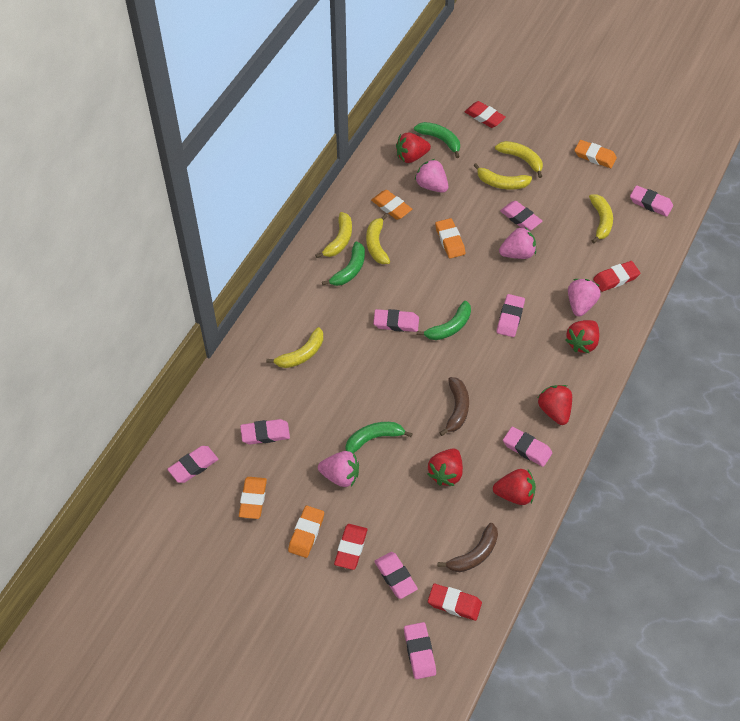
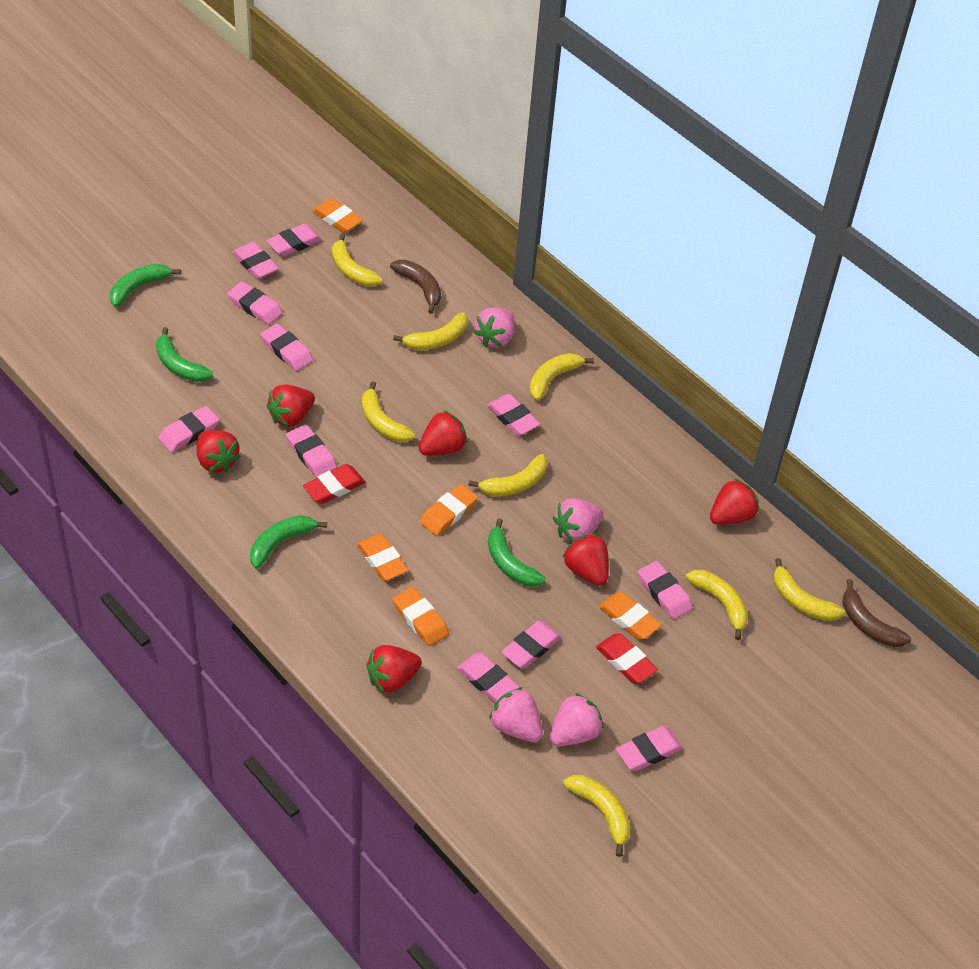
pink eraser: [167,446,218,483] [240,419,290,444] [373,309,419,332] [374,552,418,599] [404,622,436,679] [497,294,525,337] [500,201,542,231] [503,427,552,467] [630,185,673,217] = 9 -> [158,406,219,452] [227,281,283,325] [232,242,279,279] [260,323,314,371] [266,224,322,257] [286,424,337,478] [457,653,519,703] [487,394,540,436] [501,621,561,669] [616,726,683,771] [638,561,693,619] = 11
red eraser: [334,524,367,570] [428,584,482,621] [465,101,506,128] [593,261,640,292] = 4 -> [303,464,365,504] [596,633,658,683] = 2
red strawberry: [396,133,431,163] [427,448,463,486] [493,469,536,505] [538,385,572,425] [565,320,599,353] = 5 -> [196,430,241,473] [266,384,315,427] [366,645,422,693] [418,410,468,456] [563,534,609,586] [710,478,759,525] = 6
yellow banana: [266,327,323,368] [315,212,352,258] [366,214,390,264] [473,163,532,189] [495,141,543,178] [589,194,613,244] = 6 -> [332,234,383,286] [362,381,415,442] [393,312,468,350] [469,454,547,496] [529,353,594,401] [563,775,631,857] [686,570,748,640] [774,558,845,621] = 8

